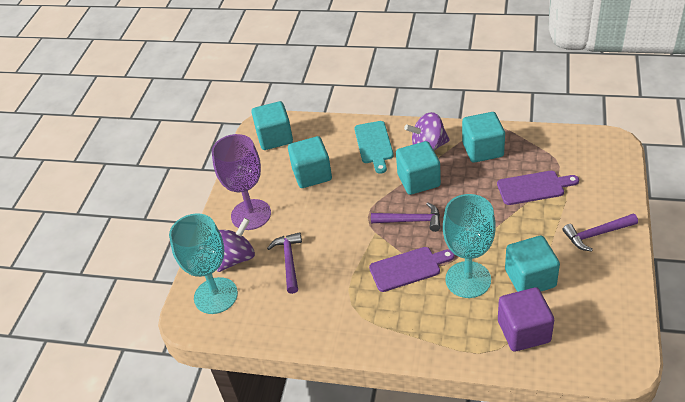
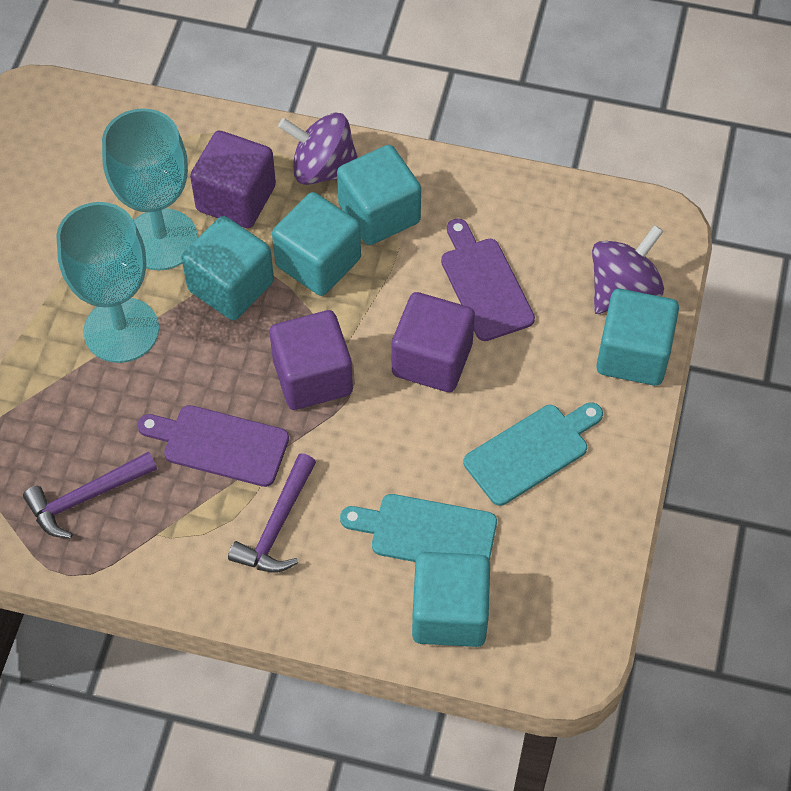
purple cube: [498,287,554,351] = 1 -> [190,131,276,228] [270,310,353,410] [392,292,475,392] = 3
purple goblet: [212,134,271,230] = 1 -> none = 0
purple hammer: [267,232,302,294] [371,202,440,232] [563,214,638,252] = 3 -> [23,451,157,538] [228,453,316,573] = 2
turquoise cutting board: [354,121,394,174] = 1 -> [340,494,497,562] [463,402,603,506] = 2

